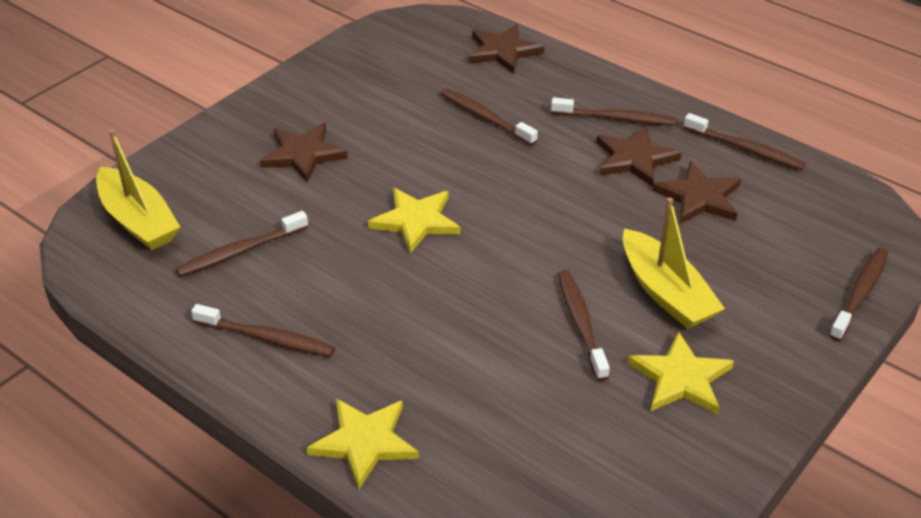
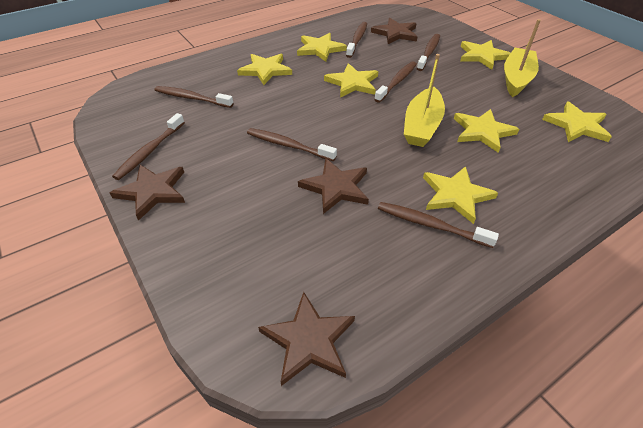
yellow star: [307,398,419,489] [368,188,461,254] [628,331,734,414] = 3 -> [237,54,292,85] [297,33,347,62] [324,63,378,98] [423,166,498,224] [454,109,519,153] [460,40,510,70] [542,102,612,142] = 7

